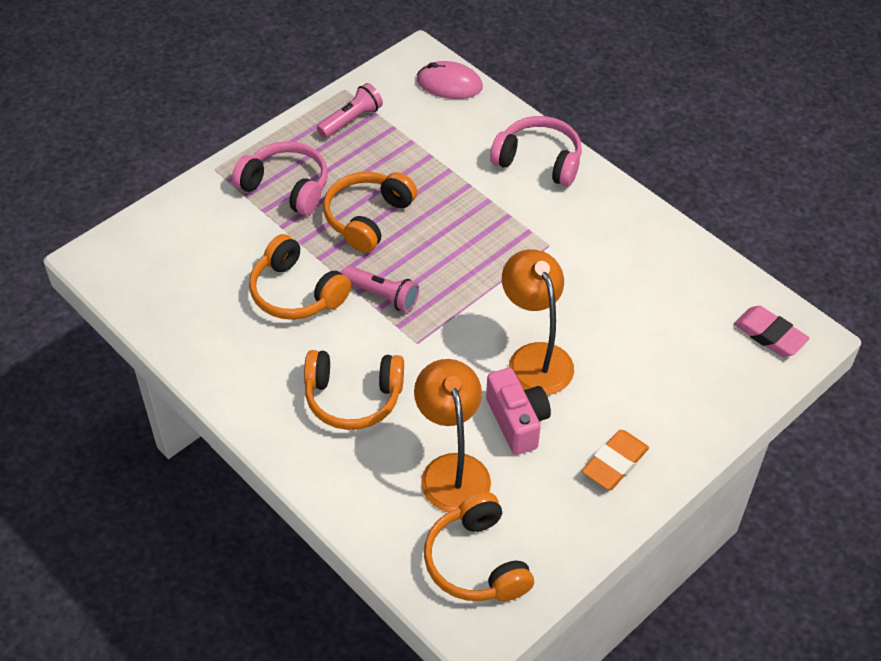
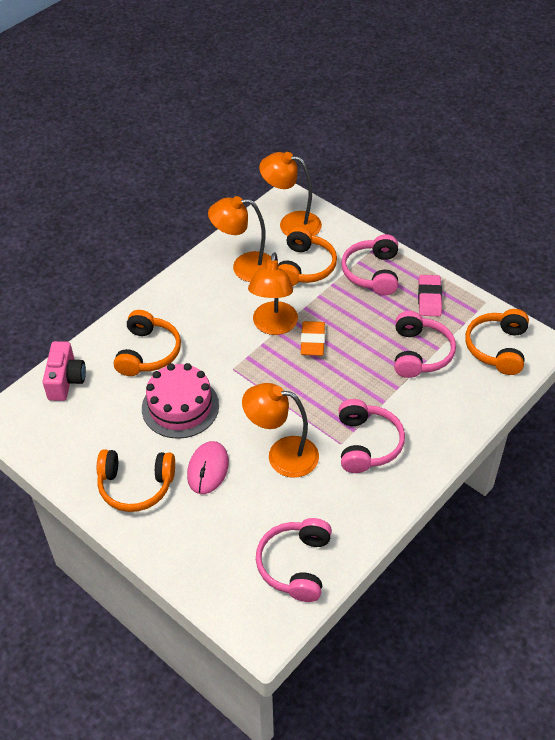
orange lamp: [414,359,491,512] [502,249,574,395] = 2 -> [208,196,271,282] [242,383,319,478] [248,252,298,335] [259,152,322,236] = 4
pink cake: none = 0 -> [142,363,219,439] = 1
pink flashlight: [317,83,383,138] [342,266,419,312] = 2 -> none = 0
pink headphones: [232,141,328,216] [490,116,582,187] = 2 -> [256,518,332,602] [338,399,405,473] [341,234,398,295] [394,311,456,378] = 4

